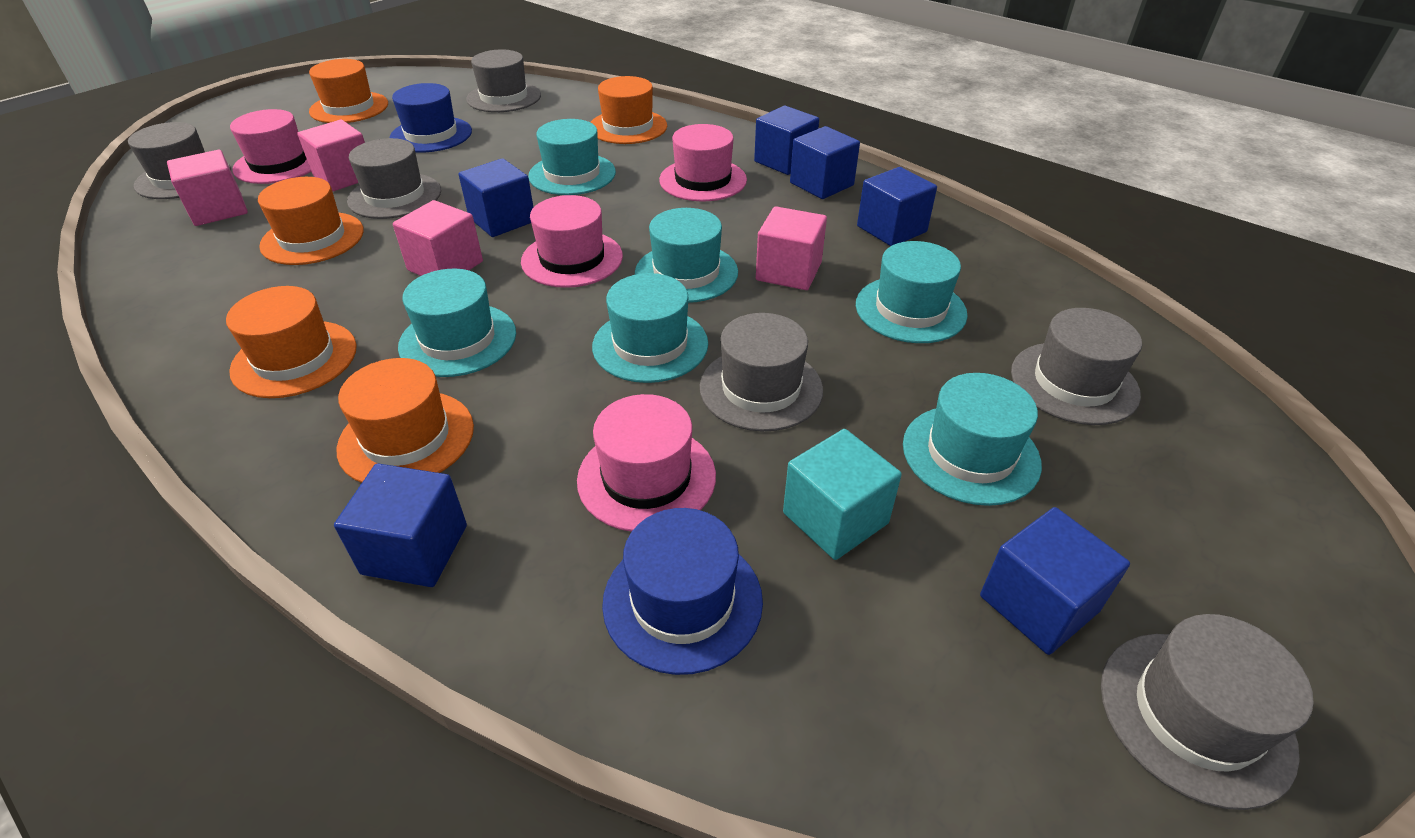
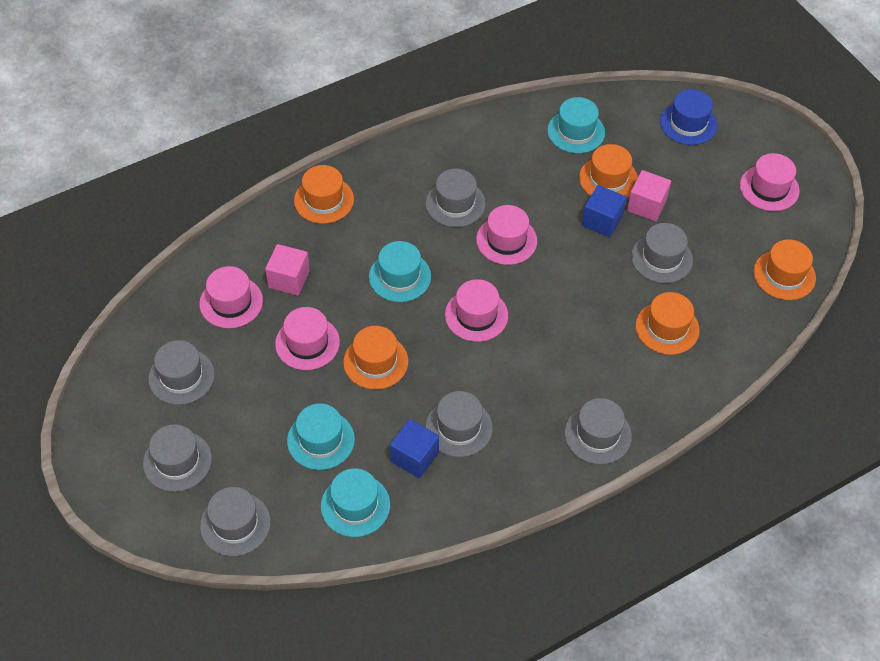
blue cube: [334,463,467,587] [458,158,534,237] [754,106,819,175] [790,126,860,199] [857,167,937,246] [980,507,1130,655] = 6 -> [390,419,439,478] [582,185,627,237] = 2
blue hat: [390,83,472,152] [602,508,763,675] = 2 -> [660,89,717,145] = 1
grey hat: [128,122,231,199] [347,138,441,219] [466,49,541,112] [700,313,823,431] [1011,308,1142,425] [1101,614,1314,810] = 6 -> [143,424,212,492] [148,340,215,405] [200,487,271,556] [426,169,486,227] [426,391,493,457] [564,398,632,464] [631,223,693,283] = 7
pink cube: [167,150,248,226] [297,120,365,191] [393,200,483,276] [756,206,827,290] = 4 -> [265,244,310,296] [627,170,671,222] = 2
pink hat: [230,109,311,184] [521,195,623,288] [577,394,716,532] [659,124,747,201] = 4 -> [199,266,263,328] [275,307,340,370] [445,279,508,342] [476,205,537,265] [740,153,800,211] = 5
turquoise cube: [783,429,902,560] = 1 -> none = 0
turquoise hat: [398,269,516,377] [528,119,616,195] [592,273,708,383] [635,208,738,303] [856,241,968,343] [903,373,1042,506] = 6 -> [287,403,355,470] [321,468,390,537] [369,241,431,302] [547,97,605,153] = 4

